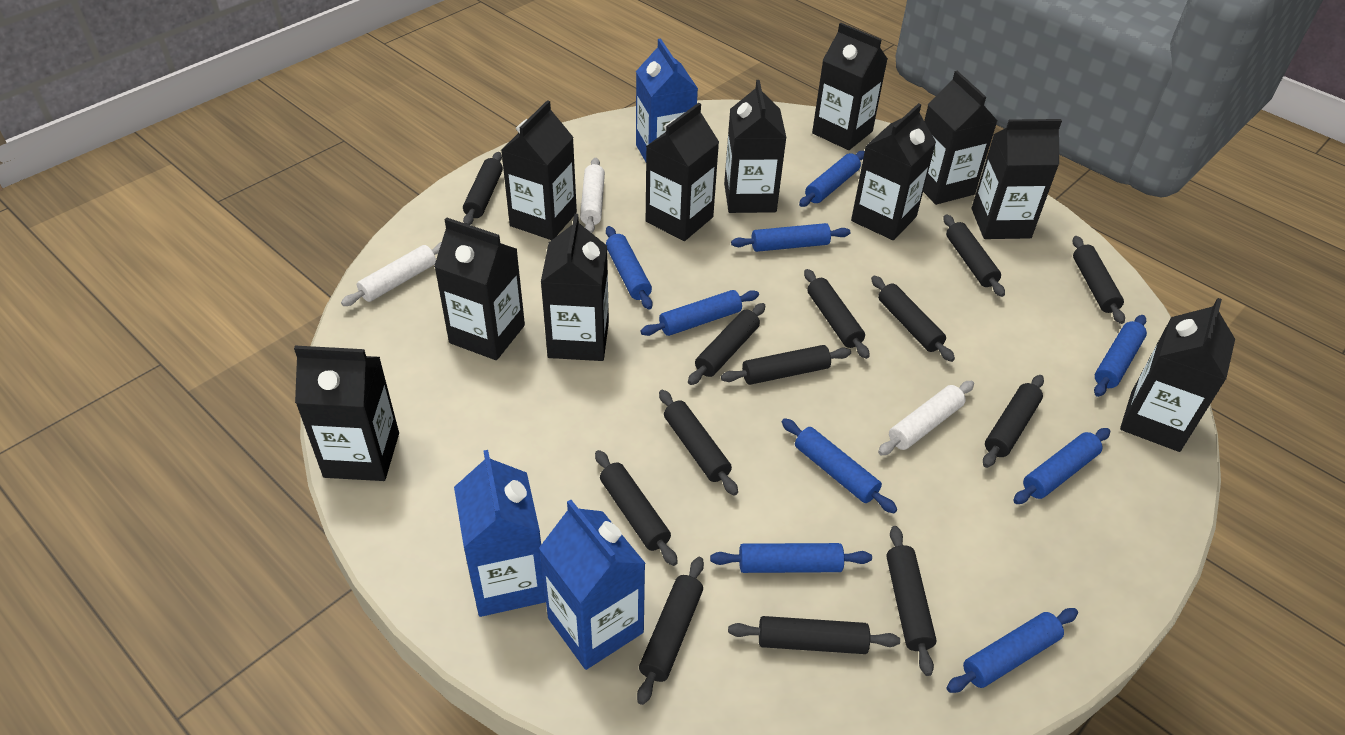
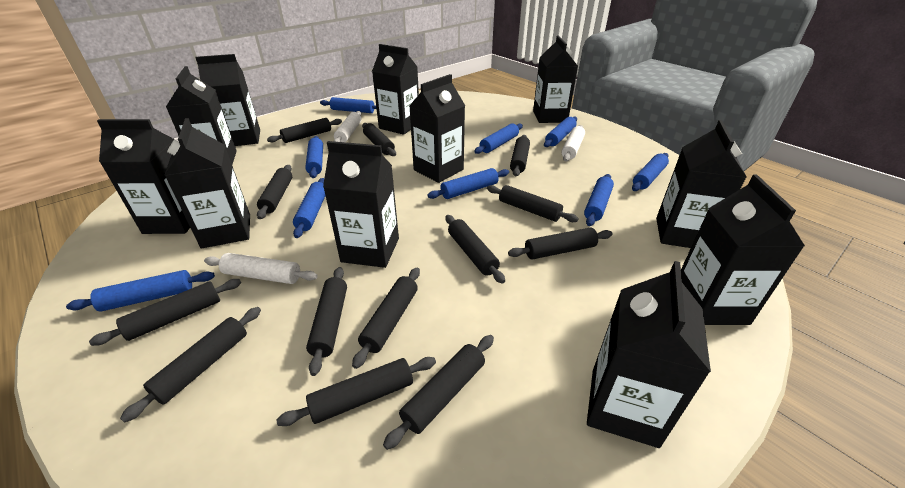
blue carton: [454,450,546,617] [539,500,646,670] [636,38,698,162] = 3 -> none = 0

